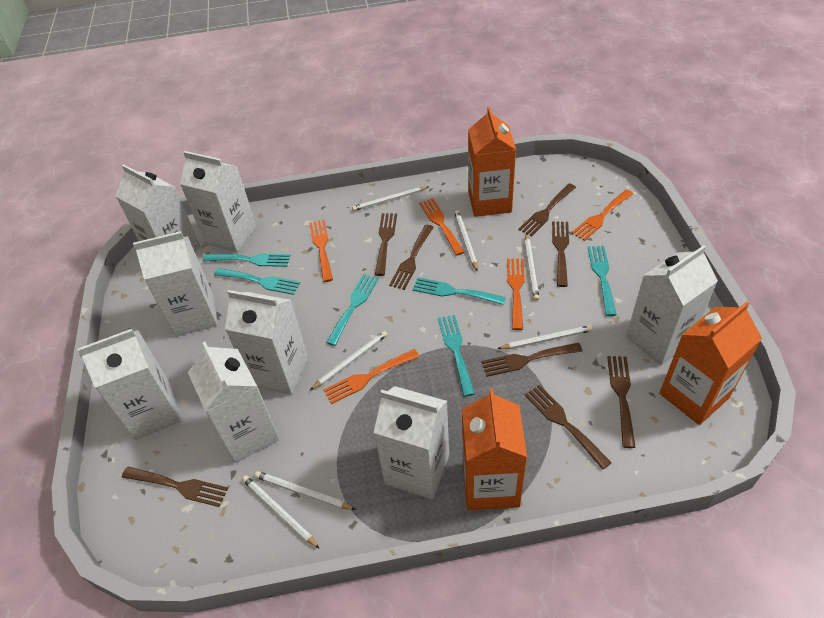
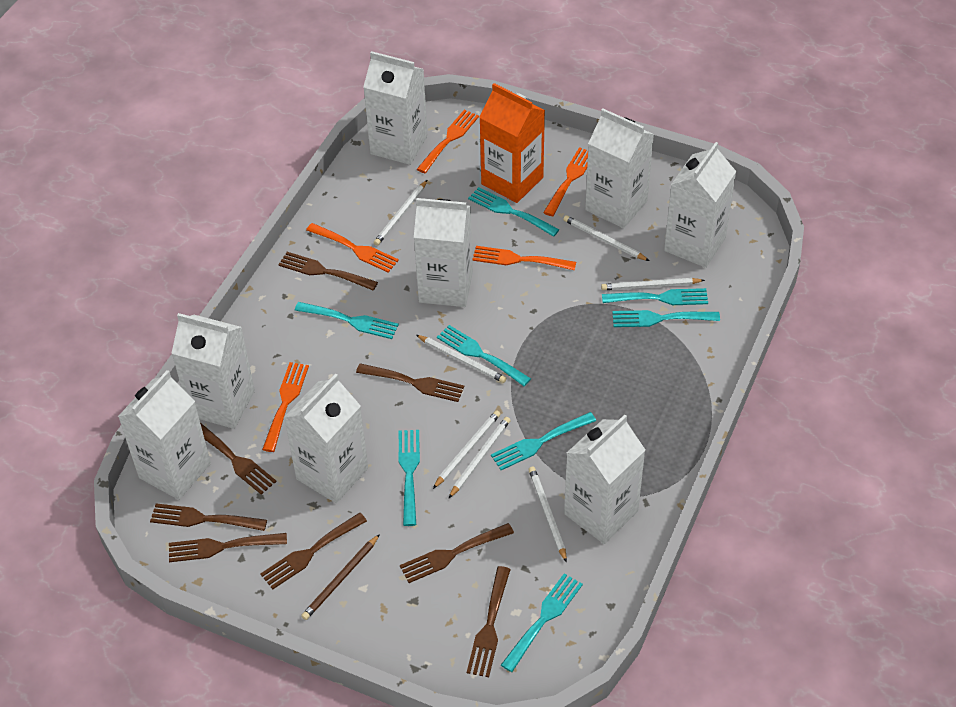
brown pencil: none = 0 -> [301,534,380,620] = 1
orange carton: [462,388,527,510] [468,107,516,217] [659,302,762,425] = 3 -> [479,83,545,203] = 1
turquoise fork: [203,253,290,267] [214,268,300,295] [326,274,378,346] [413,278,506,305] [438,315,475,397] [588,246,617,316] = 6 -> [294,302,399,339] [399,430,420,526] [437,325,531,386] [468,187,560,237] [491,412,596,470] [501,573,583,672] [602,288,708,305] [612,310,720,327] = 8

